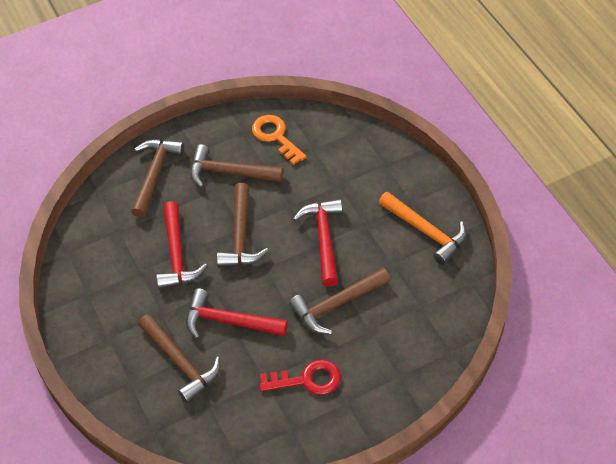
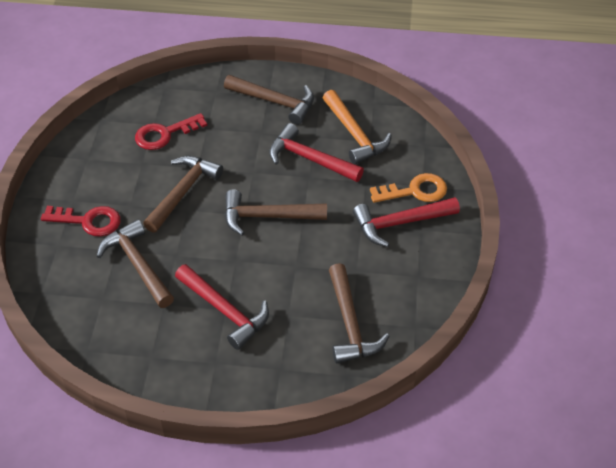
red key: [259,359,341,395] = 1 -> [41,206,121,237] [135,113,207,150] = 2

